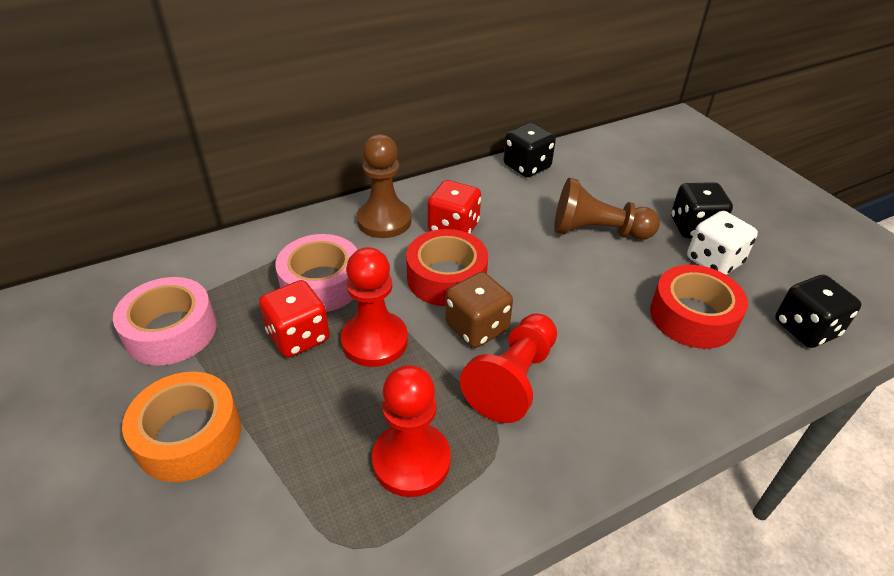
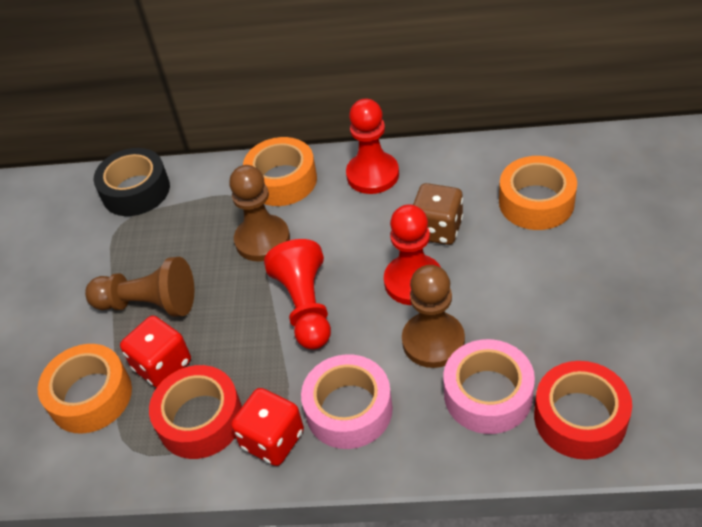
black dice: [504,123,556,177] [671,182,733,238] [775,275,862,348] = 3 -> none = 0
black tape: none = 0 -> [93,148,170,216] = 1
brown pawn: [357,134,411,238] [554,178,660,240] = 2 -> [85,257,194,317] [229,165,290,262] [402,265,465,368] = 3
orange tape: [122,372,241,482] = 1 -> [38,344,132,434] [243,137,317,206] [499,156,577,230] = 3
white dice: [687,211,758,275] = 1 -> none = 0

